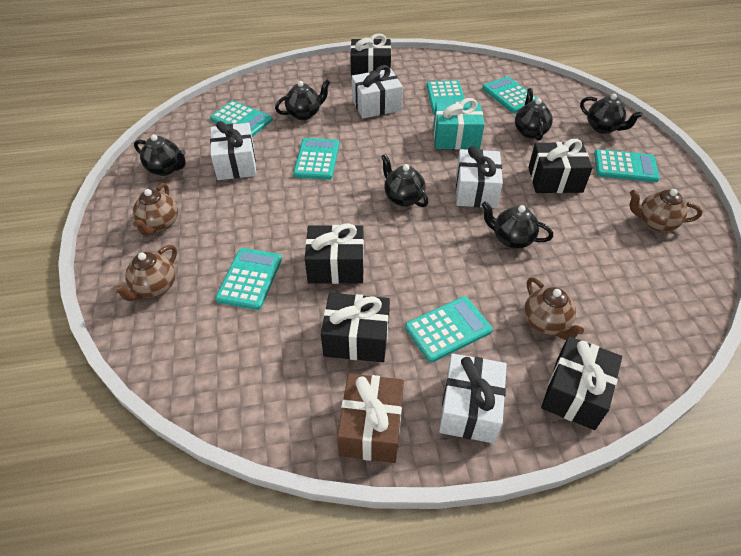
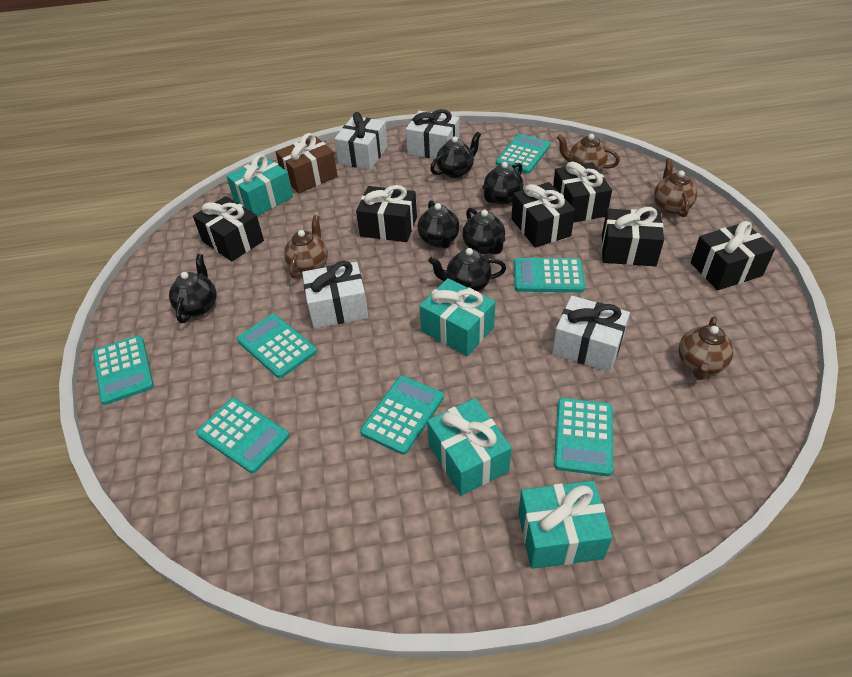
black gift: [305,223,364,284] [321,293,390,362] [350,33,391,80] [528,139,593,193] [541,336,622,430] = 5 -> [193,196,264,261] [356,185,417,242] [511,182,575,248] [553,162,612,223] [602,207,664,267] [691,221,775,291] = 6
turquoise gift: [433,98,484,149] = 1 -> [226,154,293,216] [419,278,495,356] [427,398,512,496] [518,481,612,569] = 4

